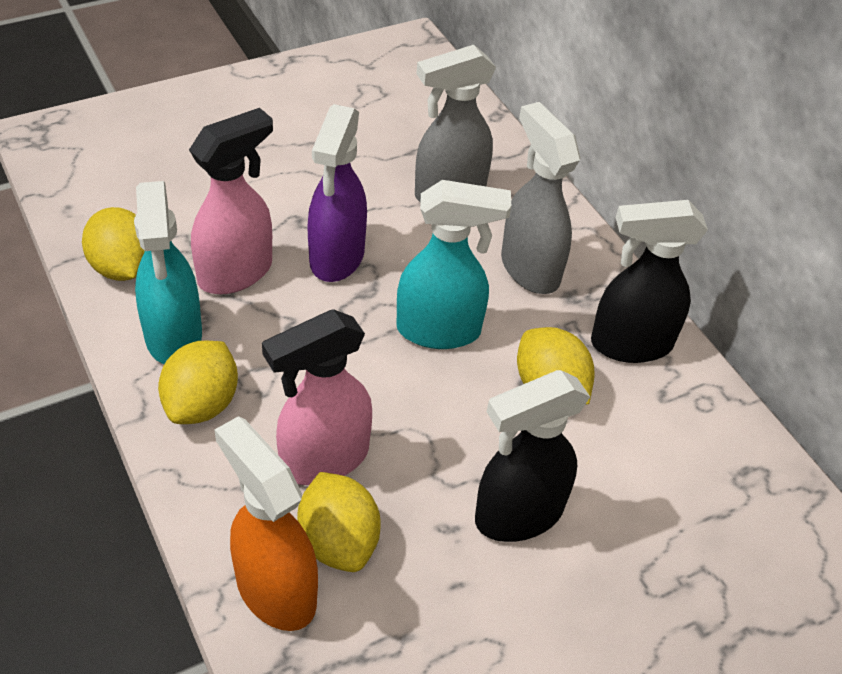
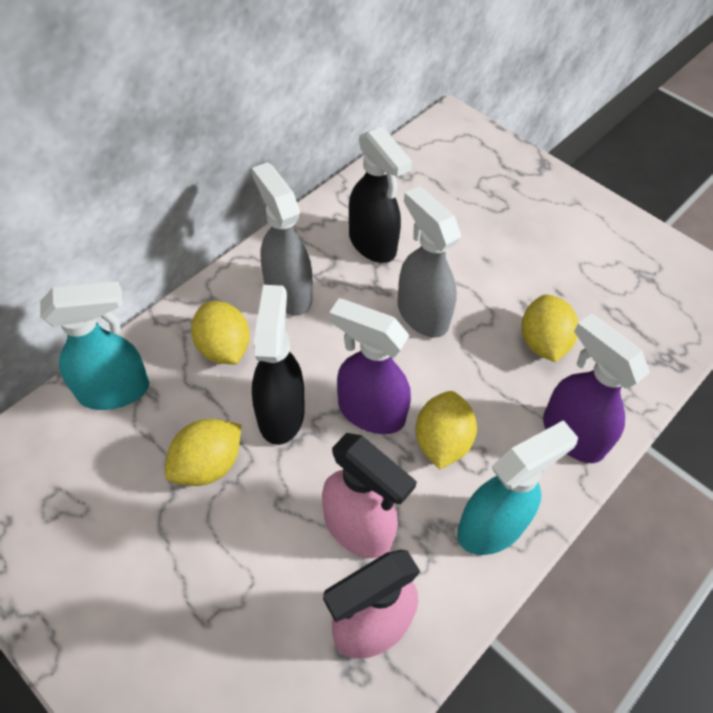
orange spray bottle: [215,416,318,631] = 1 -> none = 0
purple spray bottle: [307,104,367,282] = 1 -> [329,298,411,434] [543,313,650,463] = 2

